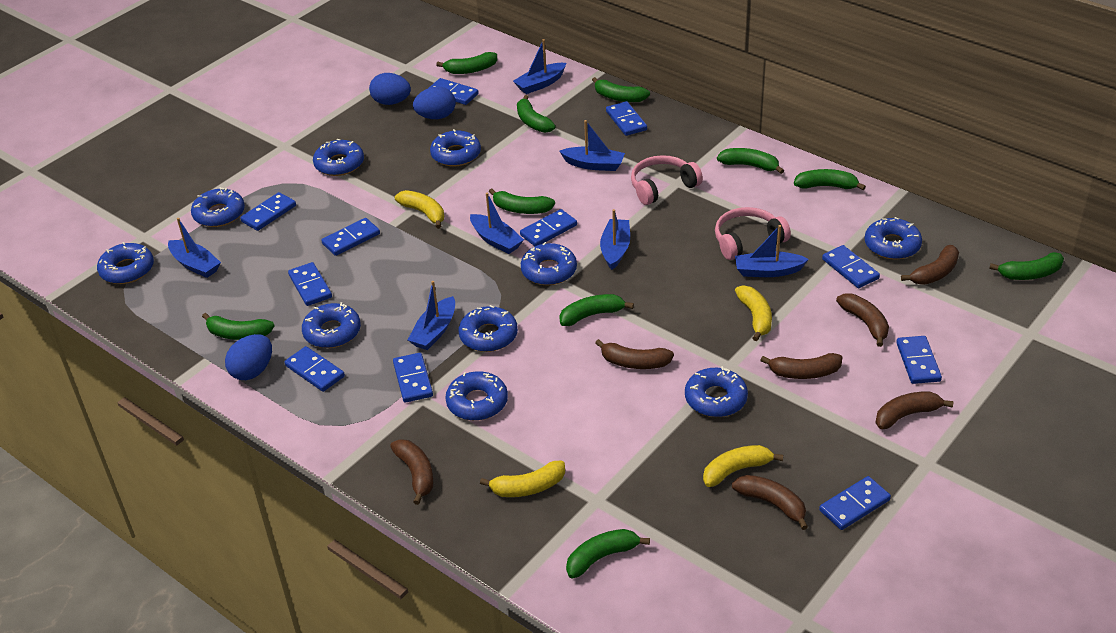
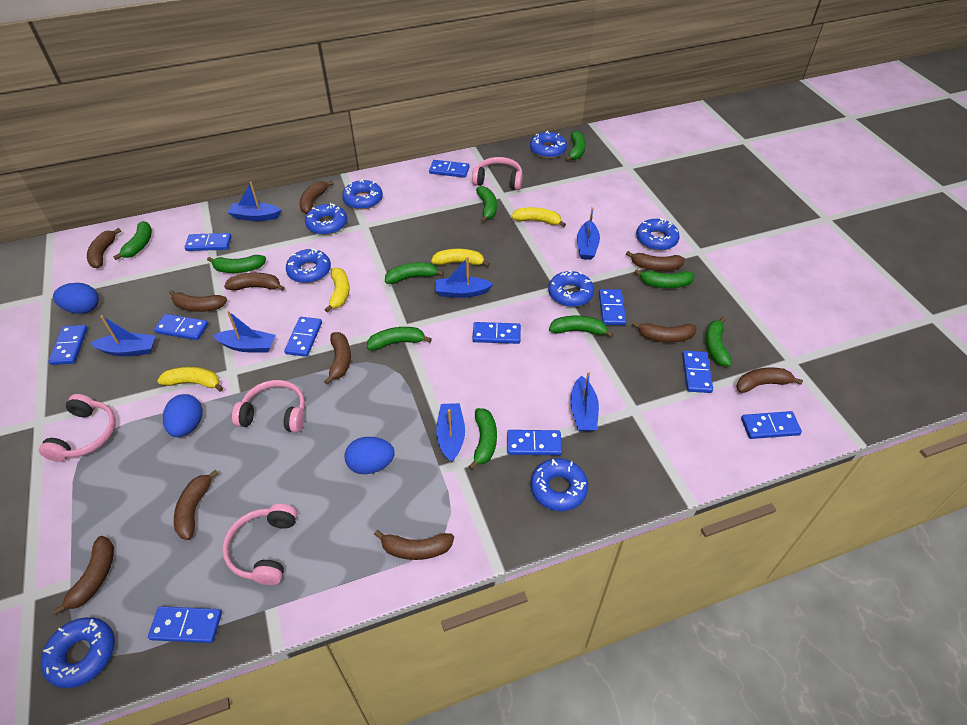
blue donut: [97,242,154,284] [191,187,245,227] [302,302,361,348] [313,139,364,176] [430,129,481,166] [445,371,508,421] [459,305,518,352] [521,242,577,285] [685,366,748,417] [865,217,922,259] = 10 -> [41,617,115,688] [286,248,331,283] [305,203,347,235] [342,179,383,210] [530,131,567,158] [531,458,588,511] [548,271,594,307] [636,218,679,251] = 8
brown banana: [390,439,433,505] [595,339,674,369] [732,475,808,530] [760,353,842,379] [836,294,889,347] [875,391,954,429] [901,245,959,285] = 7 -> [52,536,114,615] [87,228,121,268] [169,290,227,312] [174,469,219,540] [224,273,285,291] [300,180,333,214] [324,332,351,385] [374,530,454,560] [626,251,685,271] [632,321,696,343] [736,367,803,393] = 11
pink headphones: [631,155,703,205] [715,207,791,260] = 2 -> [39,394,116,462] [222,504,297,585] [232,380,305,432] [472,157,523,190] = 4

